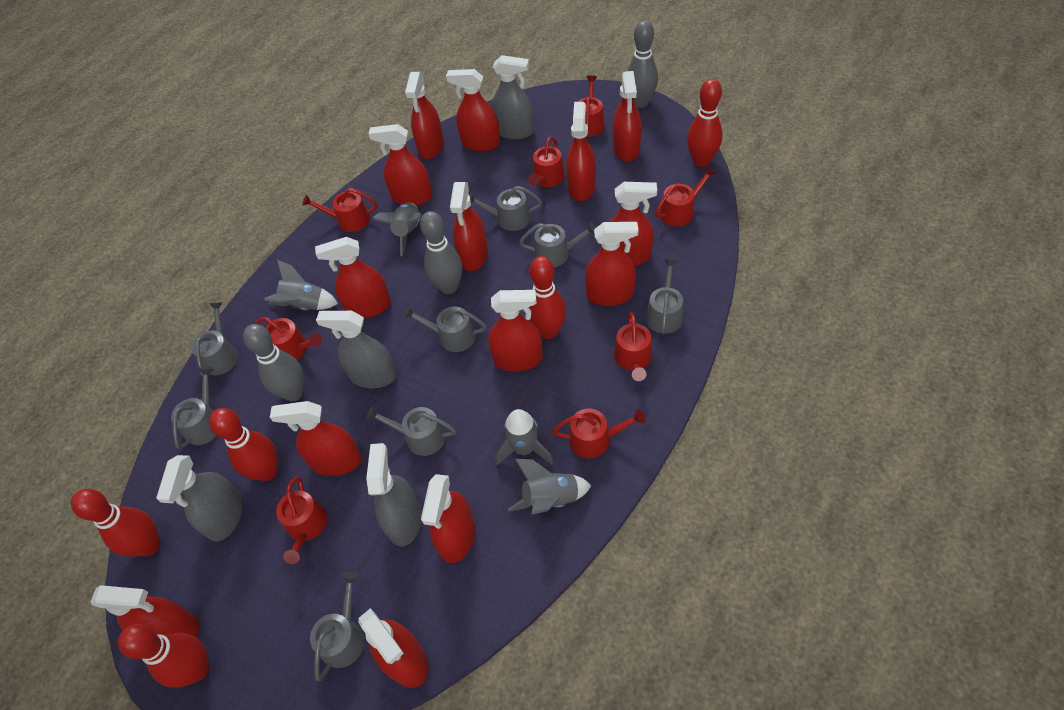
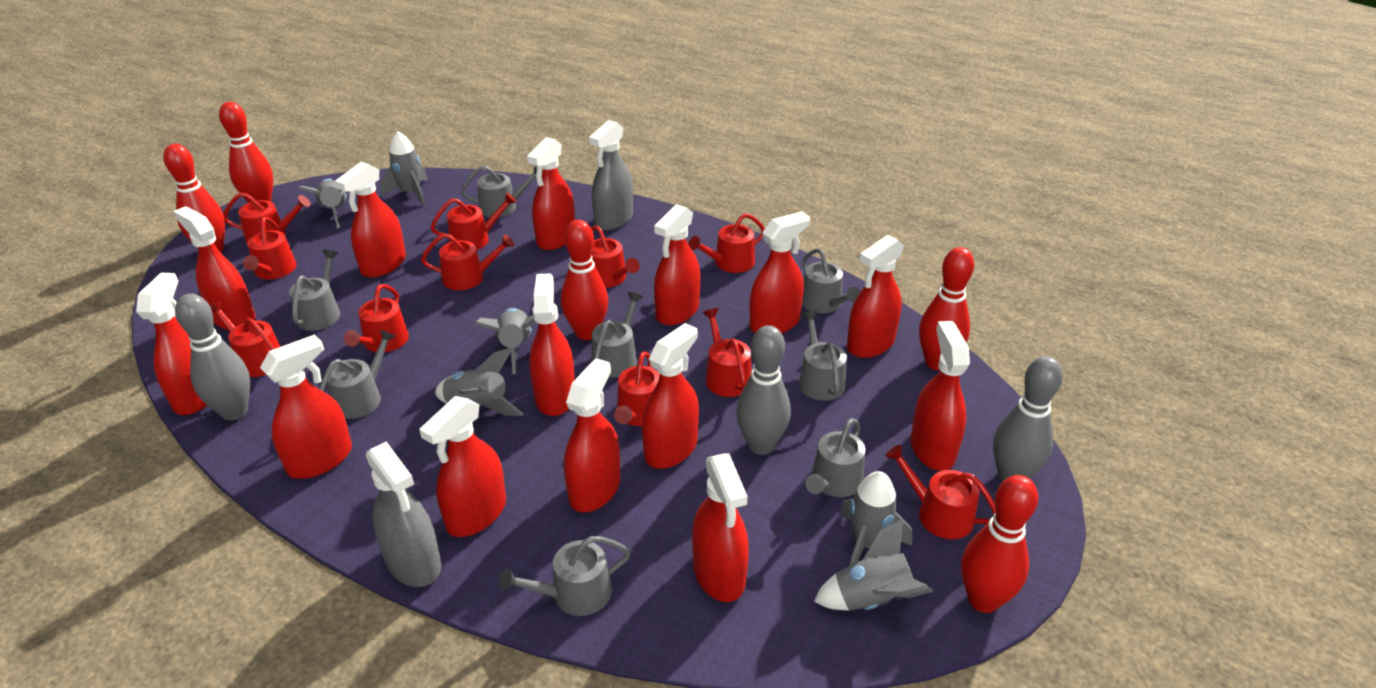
grey rocket: [264,260,338,310] [372,203,422,256] [496,409,553,465] [508,459,591,514] = 4 -> [298,179,347,228] [380,131,428,206] [435,348,523,416] [475,308,536,374] [814,519,933,611] [839,471,912,565] = 6
grey spray bottle: [156,455,243,542] [316,311,397,388] [366,443,422,546] [491,55,534,140] = 4 -> [366,442,441,587] [589,120,633,231] = 2
red watering can: [255,317,322,360] [276,477,327,564] [302,188,378,232] [528,136,565,187] [552,409,646,458] [578,75,605,137] [614,312,652,381] [655,167,716,227] = 8 -> [210,301,280,377] [224,192,311,243] [243,217,296,279] [344,284,409,352] [421,233,514,290] [430,192,517,250] [591,226,640,288] [614,351,660,426] [689,213,765,273] [703,308,751,397] [885,445,995,539] = 11

